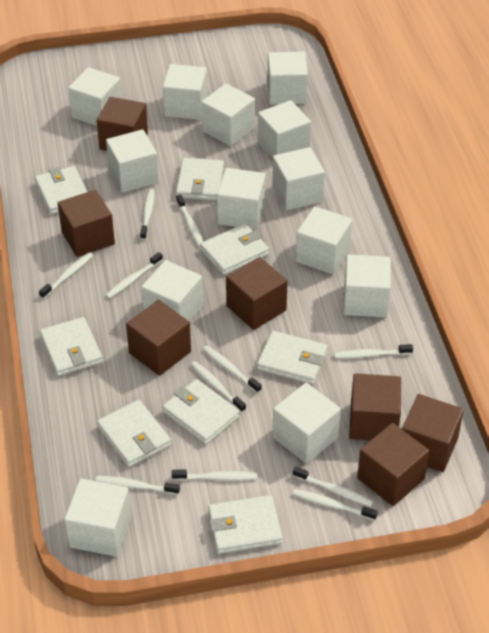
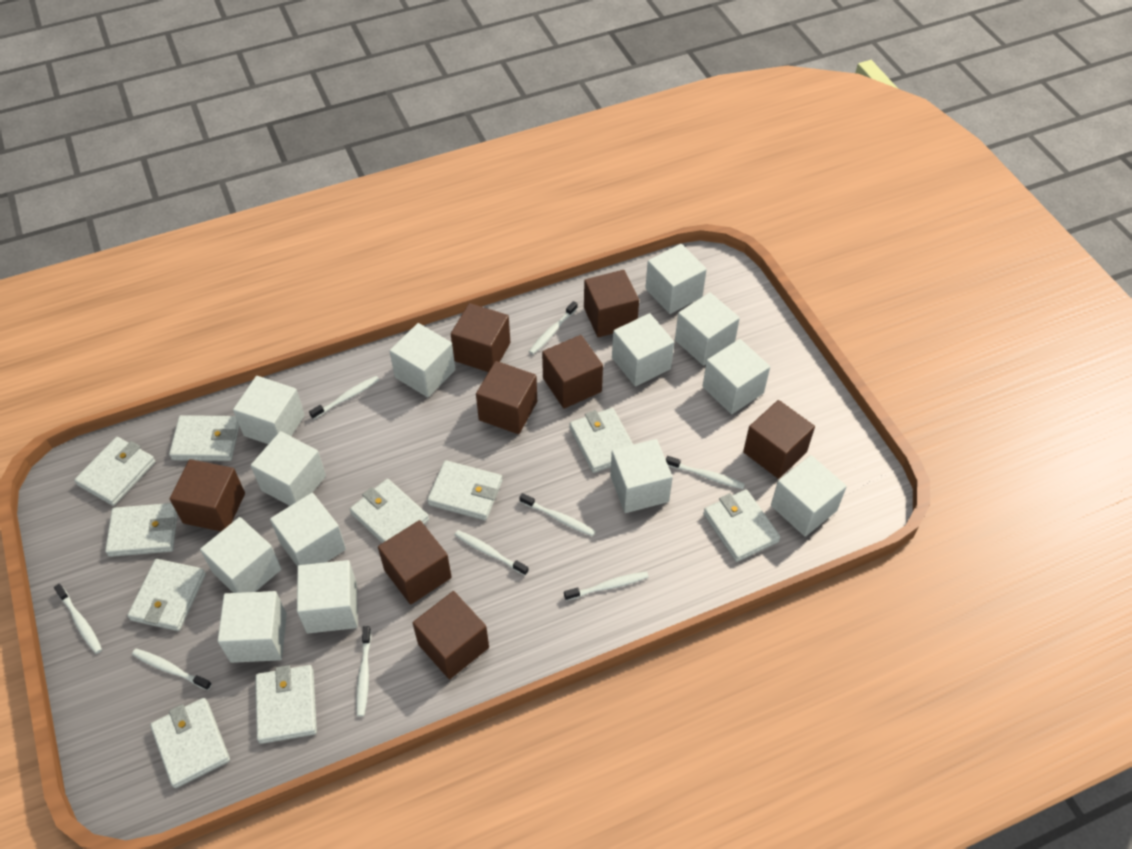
brown cube: [58,190,115,257] [97,97,148,151] [126,300,191,376] [226,257,288,330] [349,373,401,440] [357,423,430,506] [402,394,464,472] = 7 -> [170,459,245,531] [378,520,452,604] [413,591,489,679] [451,303,510,372] [476,361,537,434] [542,335,603,408] [584,270,639,337] [743,400,815,479] = 8
white toothbrush: [39,252,93,299] [95,476,180,495] [105,252,163,299] [140,189,154,240] [172,470,257,481] [176,194,203,247] [191,361,246,413] [203,345,262,393] [293,466,373,507] [293,489,378,520] [334,344,413,359] = 11 -> [54,584,102,654] [132,649,212,690] [309,376,379,420] [356,626,371,717] [455,530,529,576] [519,493,596,537] [529,301,578,354] [564,571,649,601] [666,456,745,489] = 9
white wallet: [35,166,87,215] [40,317,103,376] [97,400,171,467] [162,379,240,444] [176,158,224,201] [200,223,269,275] [208,495,283,554] [257,331,328,384] = 8 -> [74,437,156,506] [105,503,178,557] [127,559,206,631] [150,698,230,788] [169,415,239,461] [255,665,317,744] [350,479,429,543] [427,460,502,520] [569,408,633,473] [703,489,780,562] = 10

